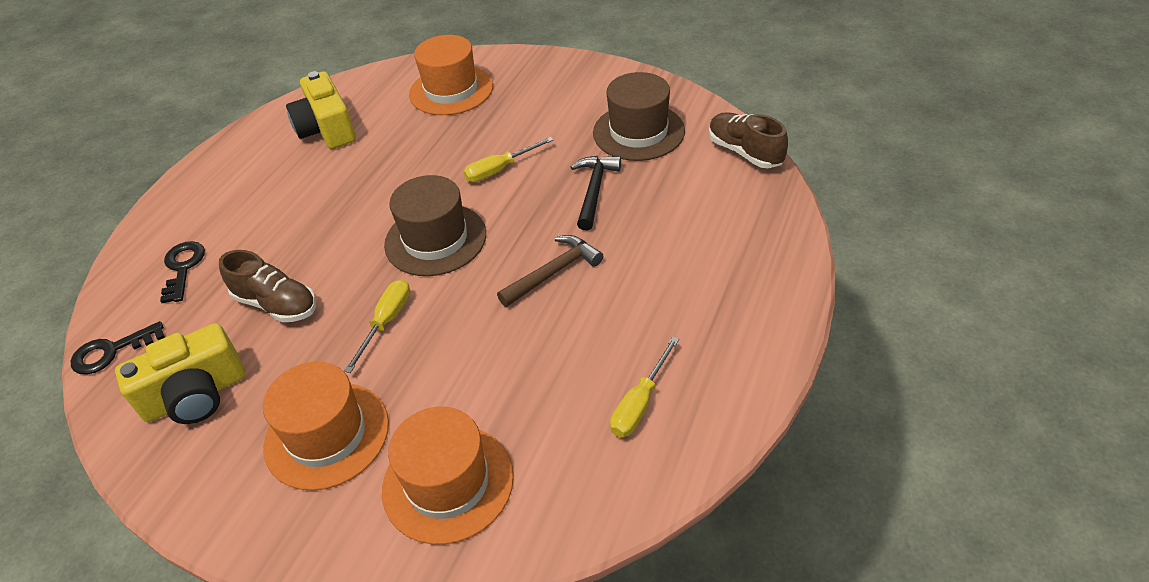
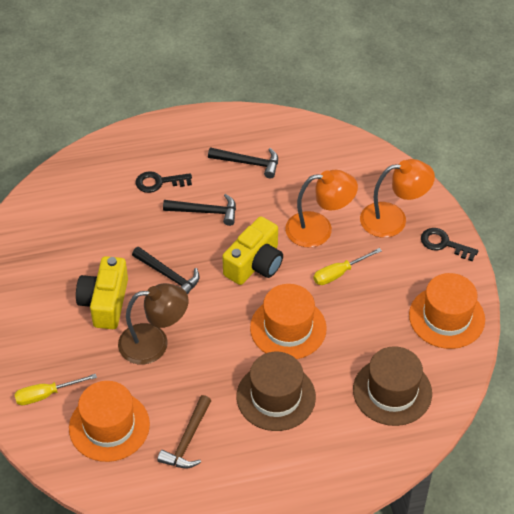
black hammer: [571,156,621,231] = 1 -> [132,247,199,294] [163,194,236,226] [208,147,278,179] = 3
brown lamp: none = 0 -> [118,283,188,364] = 1
brown shoe: [219,250,316,322] [709,112,788,168] = 2 -> none = 0
orange lamp: none = 0 -> [285,170,358,248] [360,159,435,238] = 2
yellow screwdriver: [344,279,410,373] [463,137,554,182] [610,337,679,437] = 3 -> [14,374,97,405] [313,248,382,285] = 2

